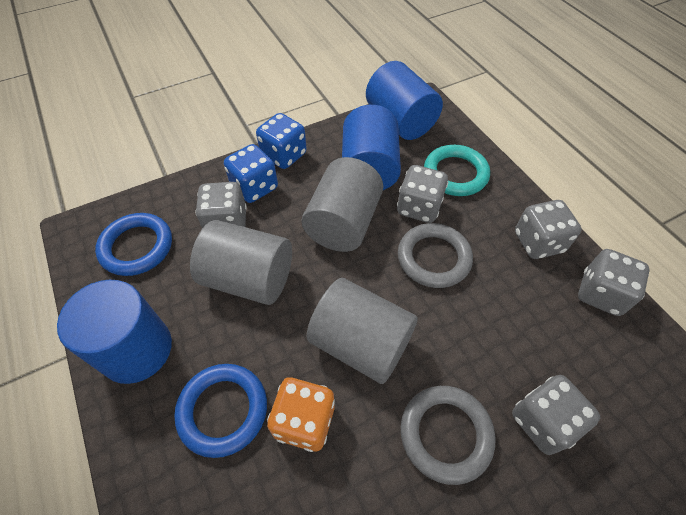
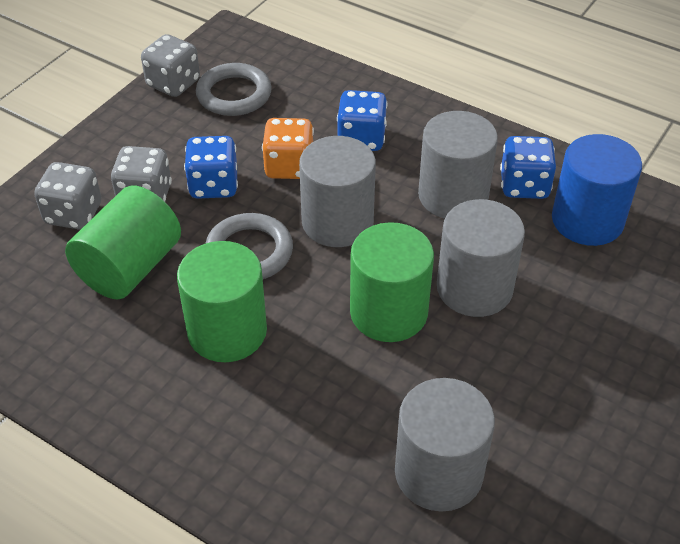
blue cylinder: [57,280,172,384] [342,105,401,190] [366,61,443,140] = 3 -> [552,134,642,246] = 1
blue dice: [224,144,278,203] [256,113,307,169] = 2 -> [184,136,238,199] [337,90,387,151] [500,136,556,199] = 3
blue ring: [95,213,172,276] [174,364,267,458] = 2 -> none = 0
green cylinder: none = 0 -> [65,186,181,299] [177,241,267,362] [350,222,434,342] = 3
grey cylinder: [190,220,292,305] [302,157,383,252] [307,278,418,384] = 3 -> [299,136,376,247] [395,378,495,512] [418,111,498,219] [437,199,525,317] = 4
grey dice: [195,182,247,228] [397,165,448,223] [512,375,600,455] [515,200,582,259] [578,249,650,316] = 5 -> [34,162,101,230] [111,146,172,201] [141,34,200,97] = 3
turquoise ring: [424,145,490,196] = 1 -> none = 0

